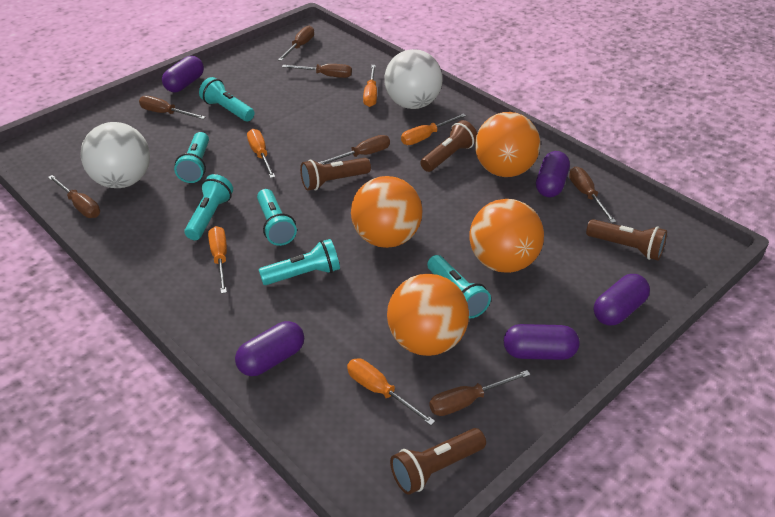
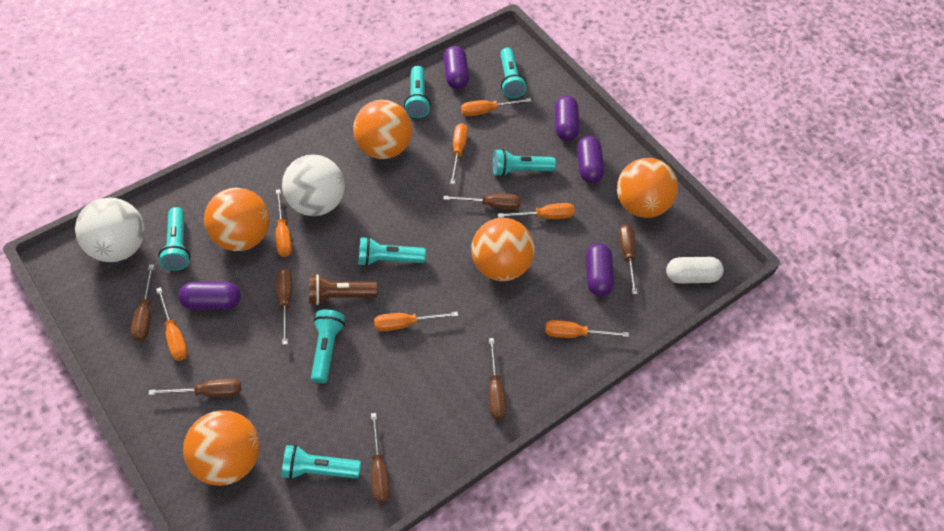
brown flashlight: [300,158,371,190] [390,428,486,495] [420,120,477,172] [586,219,667,260] = 4 -> [309,274,378,305] = 1
orange ball: [351,176,422,248] [387,274,469,356] [469,199,544,273] [475,112,540,177] = 4 -> [183,410,260,486] [204,188,270,251] [353,100,412,159] [471,218,535,281] [617,158,678,218] = 5
orange screwdriver: [208,226,227,294] [247,129,275,178] [347,358,435,425] [363,65,377,107] [401,114,466,145] = 5 -> [156,287,188,361] [276,189,292,257] [374,311,458,331] [450,123,468,184] [461,98,532,116] [498,203,575,219] [545,320,629,338] = 7
turquoise flashlight: [174,132,209,183] [184,174,233,240] [199,77,255,121] [257,189,297,246] [259,239,340,285] [427,255,491,318] = 6 -> [158,207,190,271] [281,445,361,480] [311,310,345,383] [359,237,426,266] [404,66,431,118] [493,149,556,177] [500,47,527,98] = 7
white capsule: none = 0 -> [666,257,724,284] = 1

